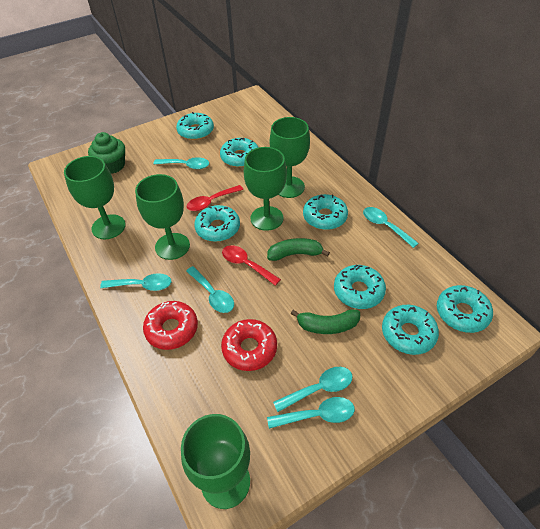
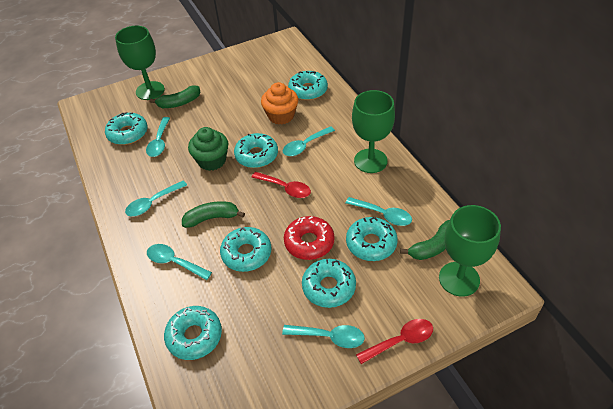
green banana: [267,238,330,261] [291,309,360,334] = 2 -> [150,86,201,108] [182,201,245,228] [400,220,450,260] = 3
green goblet: [64,156,126,239] [135,174,190,260] [181,414,250,509] [244,147,287,231] [269,117,310,198] = 5 -> [115,26,165,100] [352,90,395,173] [439,205,501,297] = 3
orange cupcake: none = 0 -> [261,82,298,125] = 1
red donut: [143,301,198,350] [221,319,277,371] = 2 -> [284,216,335,260] = 1

